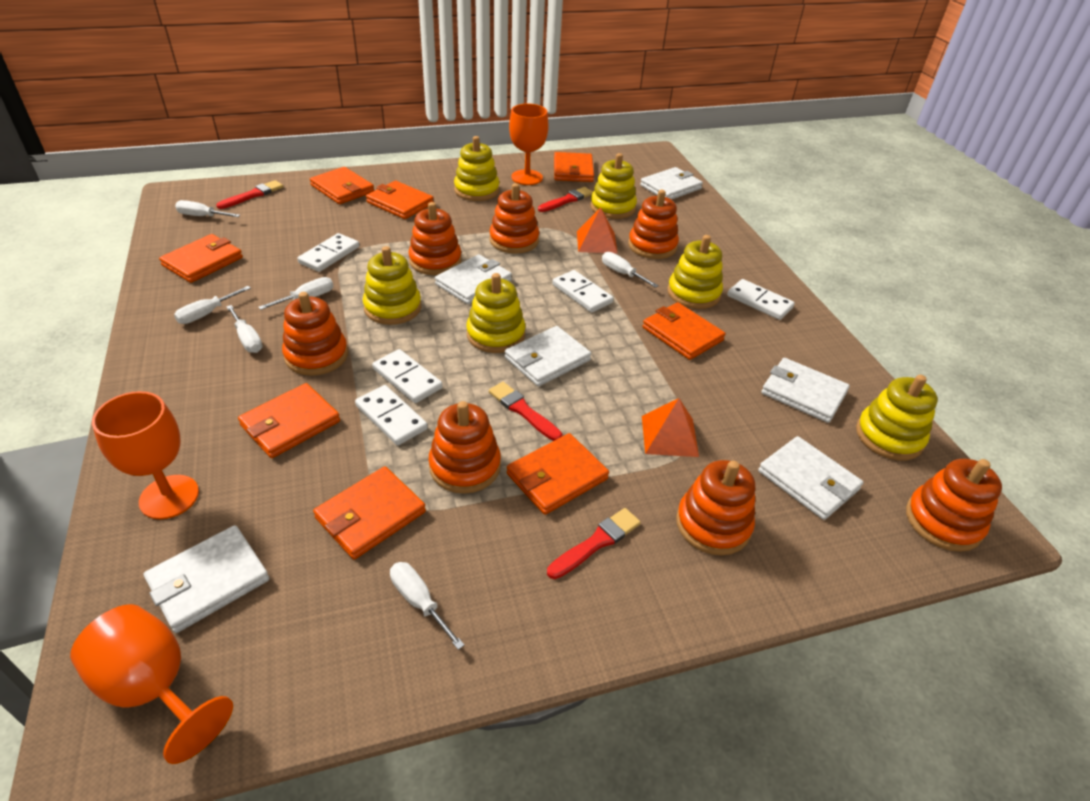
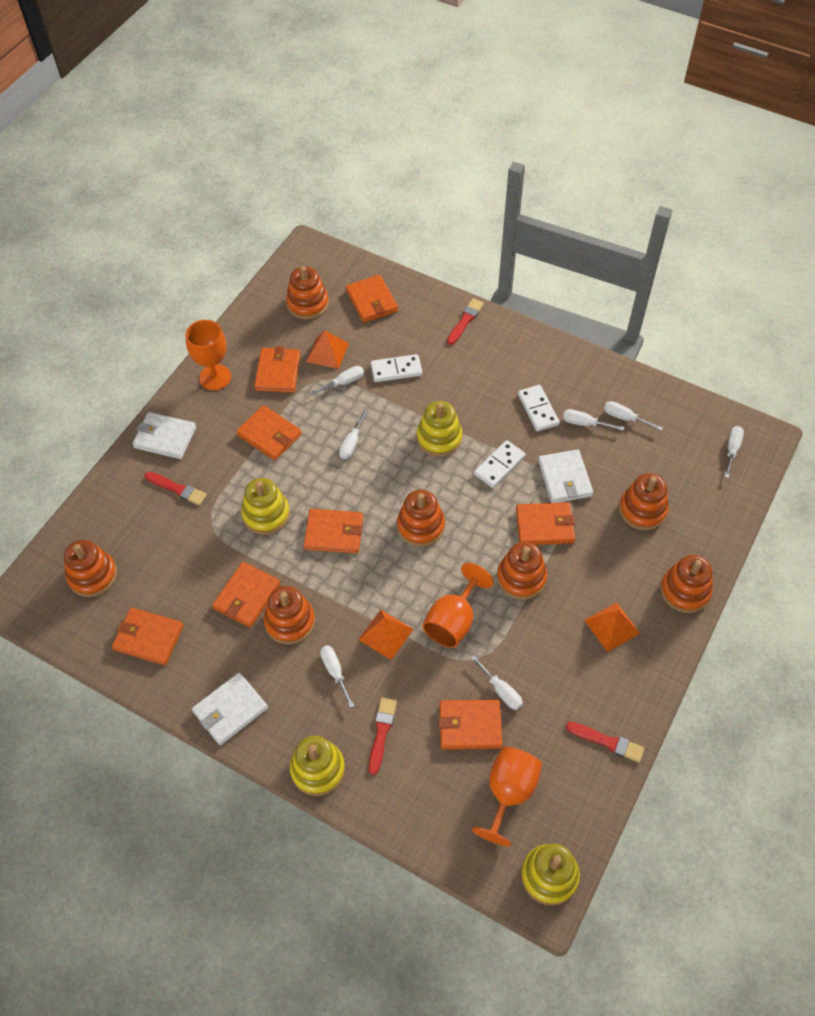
orange pyramid: [577,208,618,253] [642,398,699,457] = 2 -> [306,330,349,369] [358,610,413,660] [584,602,640,652] = 3
white domino: [297,233,359,272] [355,385,428,445] [372,349,443,403] [552,270,614,313] [727,279,795,320] = 5 -> [371,354,422,382] [474,440,526,488] [518,385,560,431] = 3
white screwdriver: [174,286,251,324] [175,200,240,217] [226,305,263,353] [258,277,334,310] [390,562,464,650] [602,252,659,288] = 6 -> [310,366,364,396] [320,645,354,708] [339,409,368,459] [471,655,523,710] [563,409,624,431] [604,401,663,431] [725,426,744,478] = 7
white wallet: [144,525,269,633] [435,254,512,304] [505,326,591,386] [640,167,703,200] [758,436,863,520] [761,358,850,423] = 6 -> [132,412,196,459] [192,672,268,745] [538,449,593,503] = 3
yellow stacking toy: [363,246,421,325] [454,136,499,201] [466,273,525,353] [590,153,637,219] [668,235,723,309] [856,375,938,460] = 6 -> [241,478,290,535] [290,736,345,796] [417,401,462,457] [521,844,580,905] = 4

